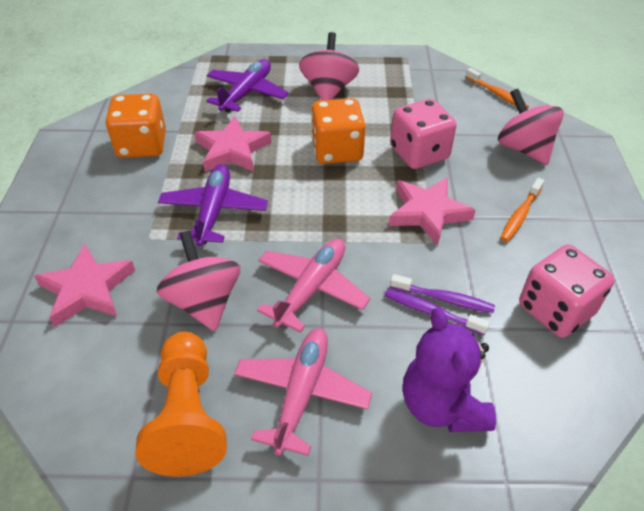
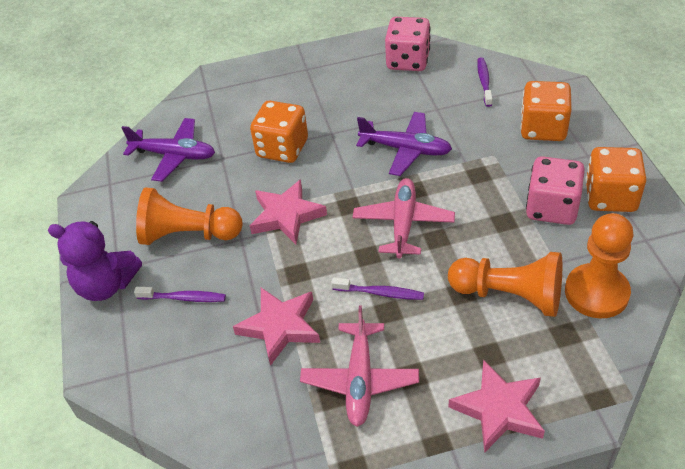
orange dice: [106,94,166,158] [311,98,366,164] = 2 -> [250,101,308,163] [520,81,572,141] [586,147,646,212] = 3
orange pawn: [135,332,227,477] = 1 -> [136,187,243,245] [448,252,562,317] [565,213,633,318] = 3
orange toothbrush: [465,68,529,109] [500,178,544,242] = 2 -> none = 0
pink spinning top: [157,231,240,331] [299,32,359,100] [498,89,564,165] = 3 -> none = 0
purple toothbrush: [384,289,490,335] [390,274,495,313] = 2 -> [134,287,226,302] [331,277,424,300] [477,57,492,107] = 3

